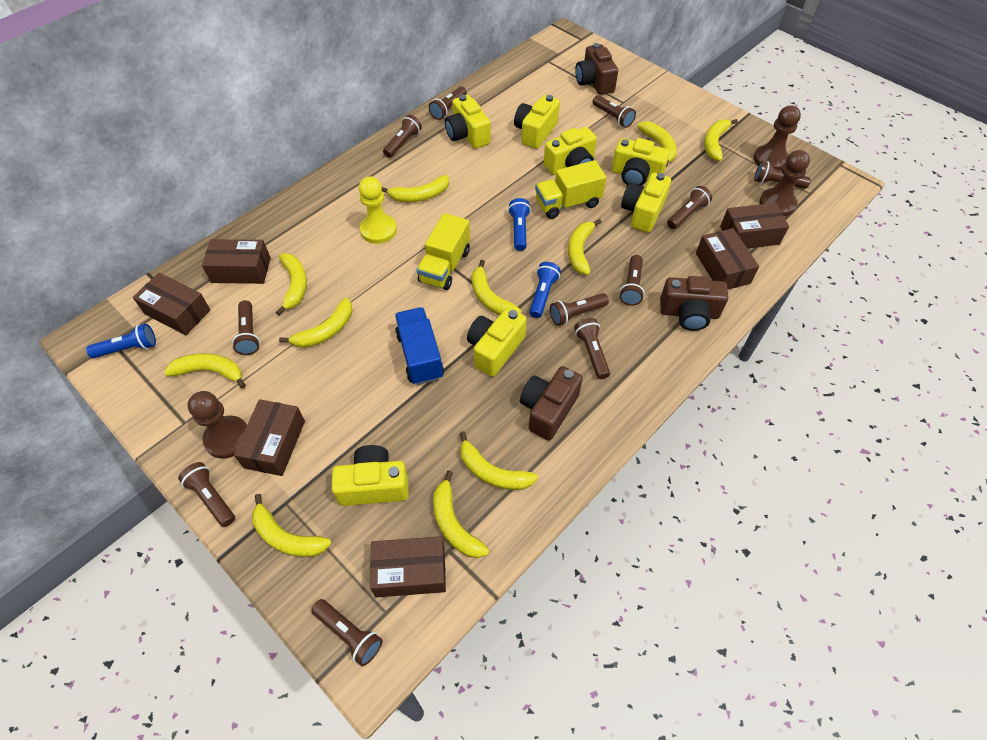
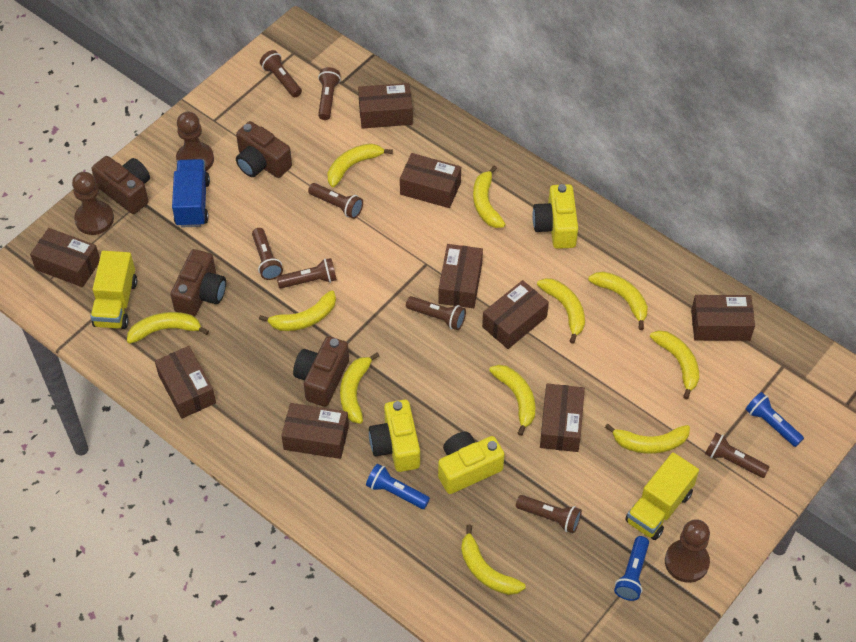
brown box: [133,273,210,335] [202,239,271,284] [234,399,305,476] [370,536,446,597] [696,228,759,289] [720,203,789,249] = 6 -> [30,228,100,287] [155,346,216,419] [281,403,349,459] [358,83,413,129] [400,153,461,208] [438,244,483,308] [482,280,549,349] [540,383,585,452] [691,295,755,341] = 9
brown camera: [520,366,583,441] [575,43,618,95] [660,276,728,331] = 3 -> [92,156,150,214] [170,249,226,317] [236,121,292,178] [293,336,349,407] = 4
brown flashlight: [178,462,235,527] [232,300,260,355] [311,599,383,666] [383,115,422,158] [429,86,467,120] [550,293,609,326] [574,318,610,379] [593,95,636,128] [619,255,645,306] [667,186,712,229] [754,161,811,189] = 11 -> [252,228,283,280] [260,50,302,97] [276,258,337,288] [308,183,363,219] [318,67,341,120] [406,296,466,330] [516,495,582,533] [705,432,770,478] = 8
yellow camera: [332,445,409,506] [445,95,490,149] [467,308,527,377] [514,95,560,149] [544,127,597,175] [612,138,670,186] [621,173,671,233] = 7 -> [369,400,420,472] [438,431,505,494] [532,184,578,249] = 3
yellow pawn: [359,176,397,244] = 1 -> none = 0

